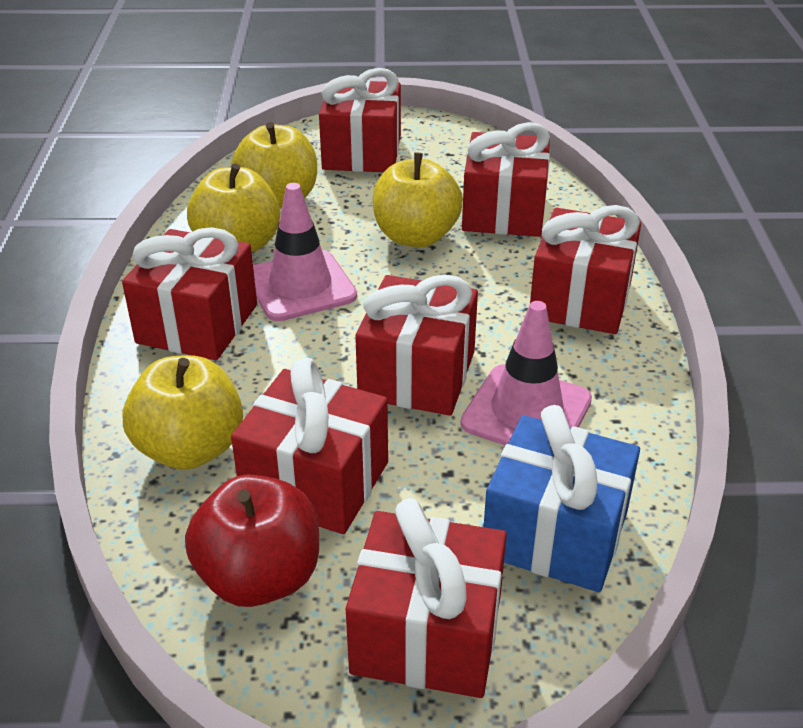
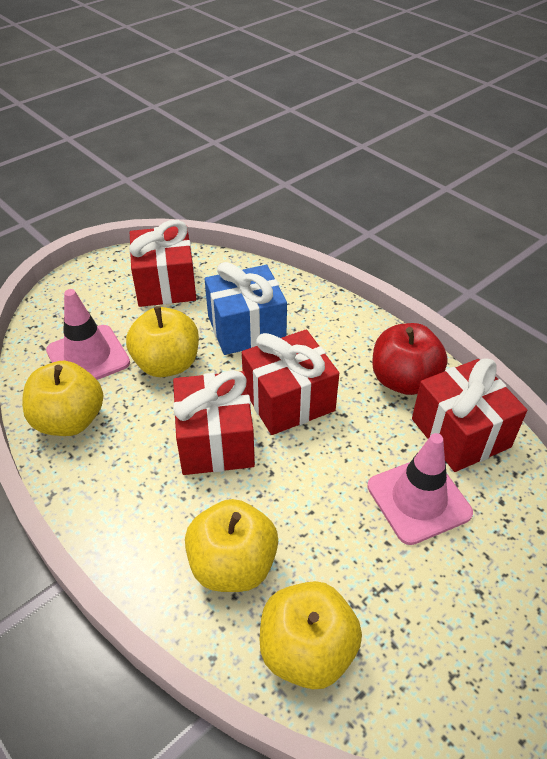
red gift: [122,227,257,360] [231,358,388,534] [319,68,401,172] [346,498,507,698] [355,275,478,416] [462,122,550,237] [530,205,641,334] = 7 -> [129,220,196,307] [173,370,255,475] [242,330,339,435] [412,359,527,472] = 4

